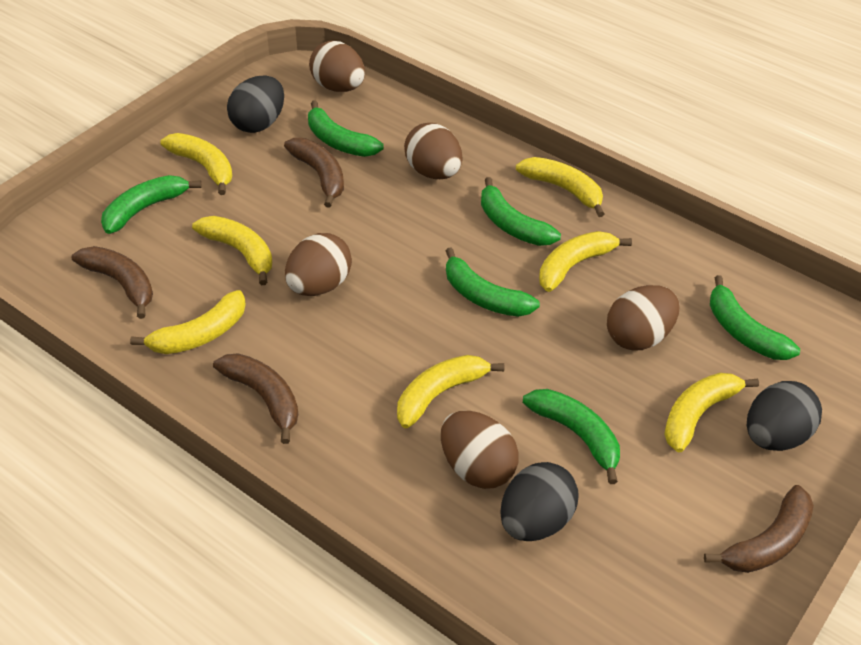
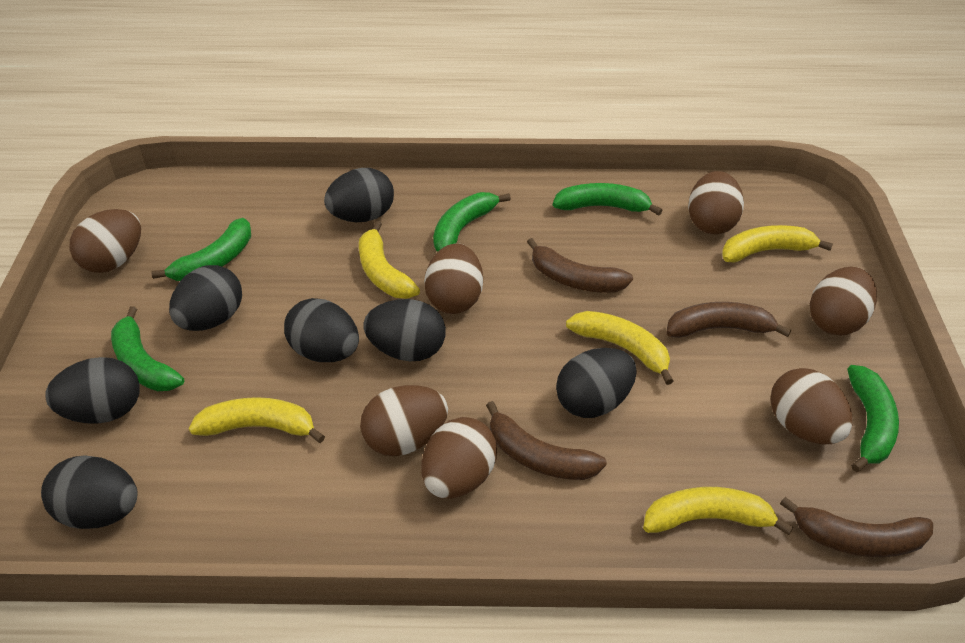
black egg: [227,75,284,133] [500,462,579,541] [747,381,822,451] = 3 -> [41,455,138,529] [45,357,140,424] [169,265,242,331] [284,298,359,362] [324,168,394,222] [363,299,446,361] [556,348,637,418] = 7
brown egg: [285,233,352,296] [309,41,365,92] [404,123,462,179] [441,411,519,489] [607,285,680,351] = 5 -> [69,209,141,273] [360,385,448,456] [422,417,497,499] [424,243,483,314] [688,171,744,234] [770,368,852,445] [810,267,877,335] = 7
green banana: [101,175,202,234] [308,100,383,157] [446,248,540,317] [481,177,561,246] [523,389,620,484] [710,275,800,360] = 6 -> [111,307,184,391] [151,218,251,281] [433,192,511,252] [553,183,663,216] [847,365,899,472] = 5
yellow banana: [130,290,246,354] [160,133,232,195] [192,216,272,285] [397,355,504,428] [516,157,604,217] [539,231,632,292] [664,373,759,452] = 7 -> [189,397,325,443] [359,221,420,299] [566,311,674,385] [643,487,793,535] [722,225,833,263] = 5

